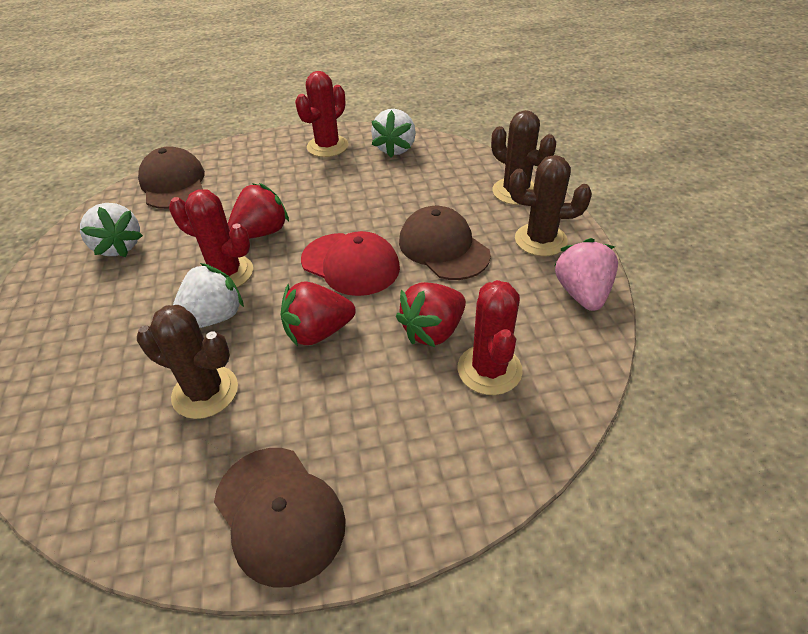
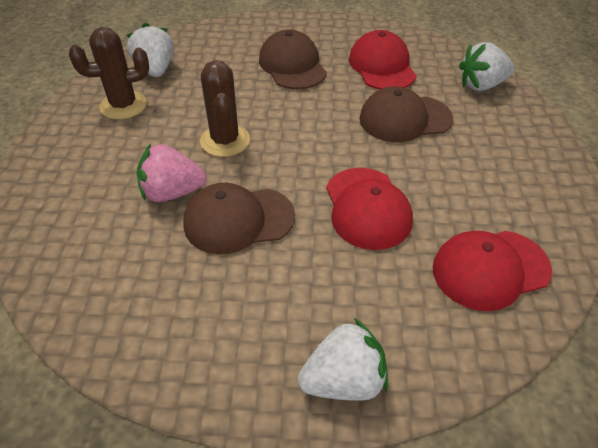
brown cactus: [137,305,238,419] [491,110,556,205] [509,155,592,256] = 3 -> [69,27,149,120] [200,60,250,157] = 2
red cactus: [169,189,253,287] [295,71,348,157] [458,280,523,395] = 3 -> none = 0
red cap: [301,231,400,296] = 1 -> [326,168,413,250] [349,30,417,90] [433,231,552,311] = 3
red strawberry: [228,183,289,239] [281,281,356,347] [396,282,466,347] = 3 -> none = 0

